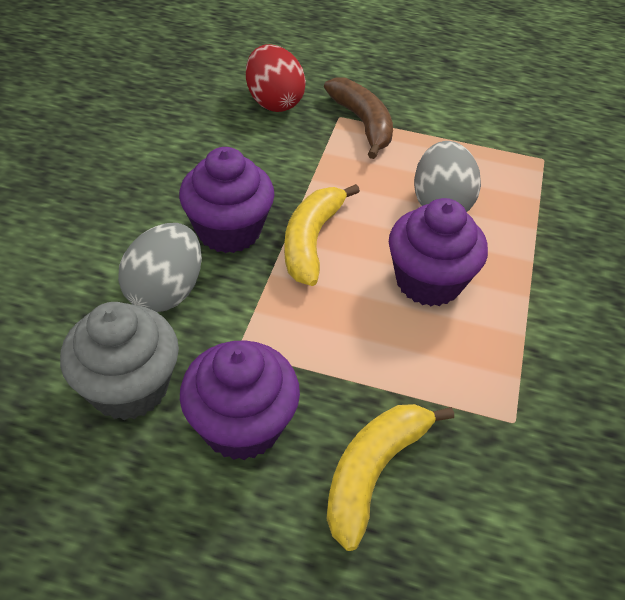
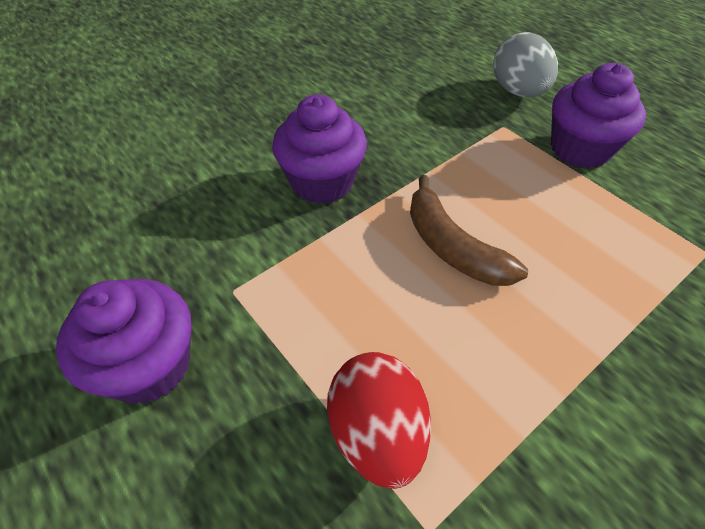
grey cupcake: [60,302,179,420] = 1 -> none = 0
grey egg: [118,223,202,312] [414,141,481,212] = 2 -> [493,32,558,97] = 1
yellow banana: [284,184,360,286] [327,404,454,551] = 2 -> none = 0

